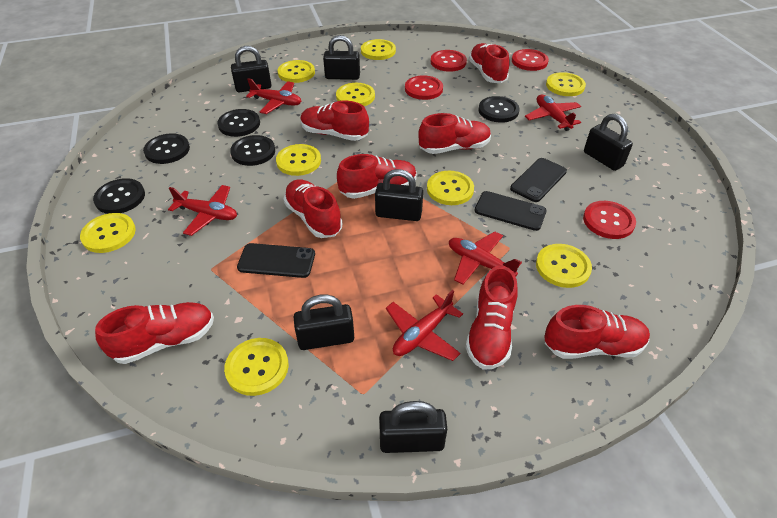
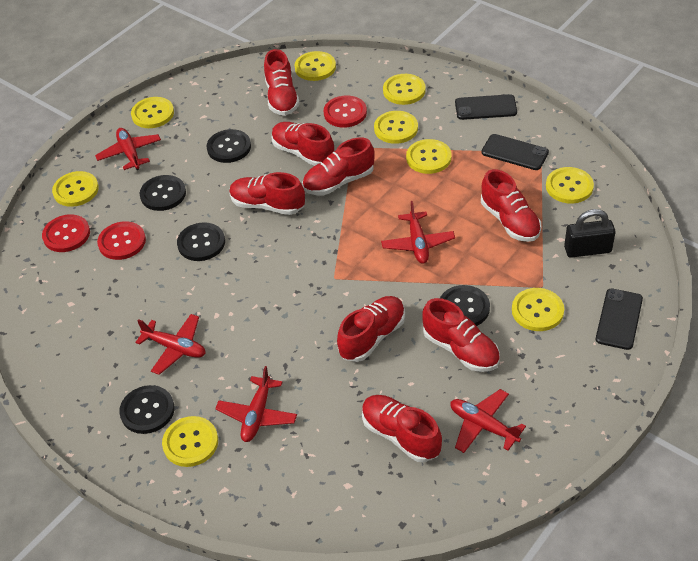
black padlock: [231,46,271,92] [294,294,354,350] [323,35,360,80] [375,169,423,221] [379,401,447,453] [584,114,633,171] = 6 -> [564,209,615,258] = 1
red button: [405,75,443,100] [431,50,467,72] [512,49,549,71] [583,201,636,239] = 4 -> [42,214,90,252] [97,221,146,260] [324,95,367,128] = 3

